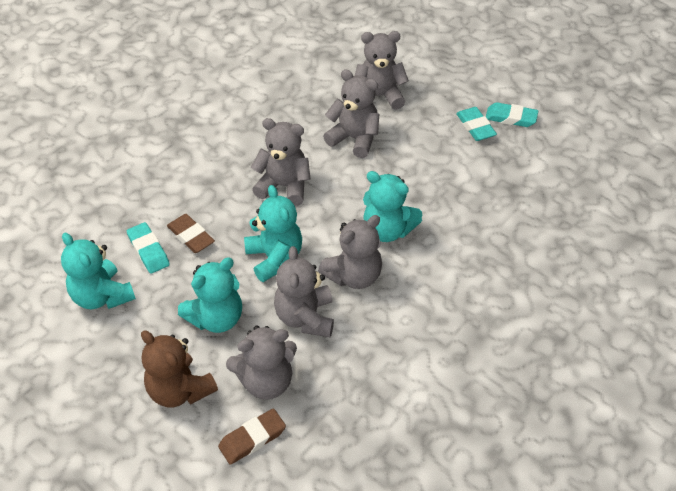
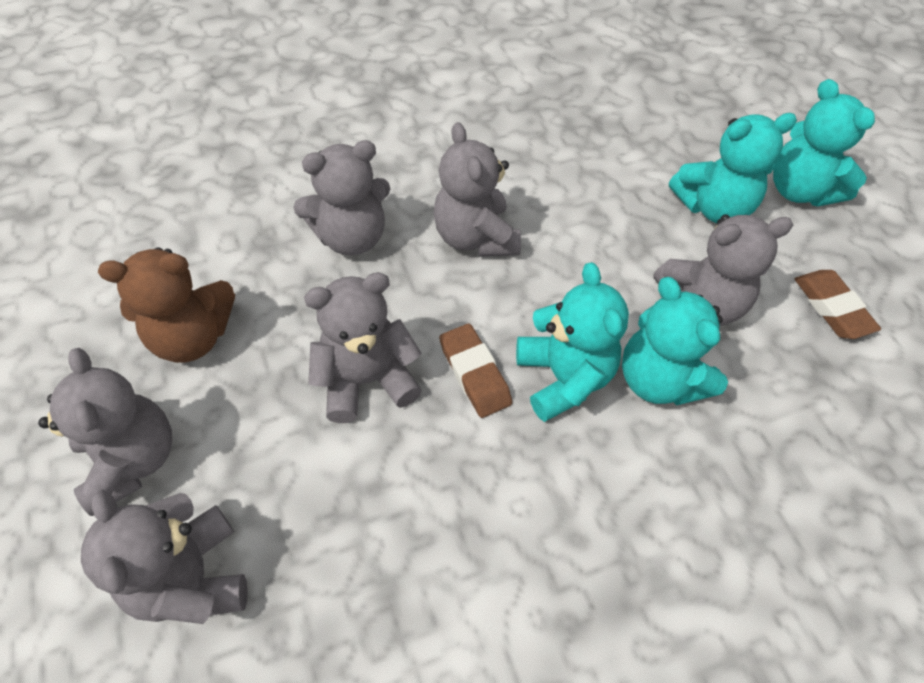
turquoise eraser: [127,222,170,274] [456,107,497,141] [486,102,538,127] = 3 -> none = 0

